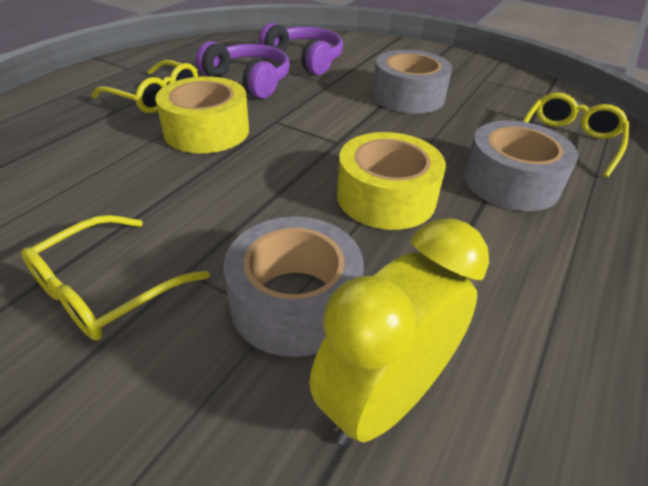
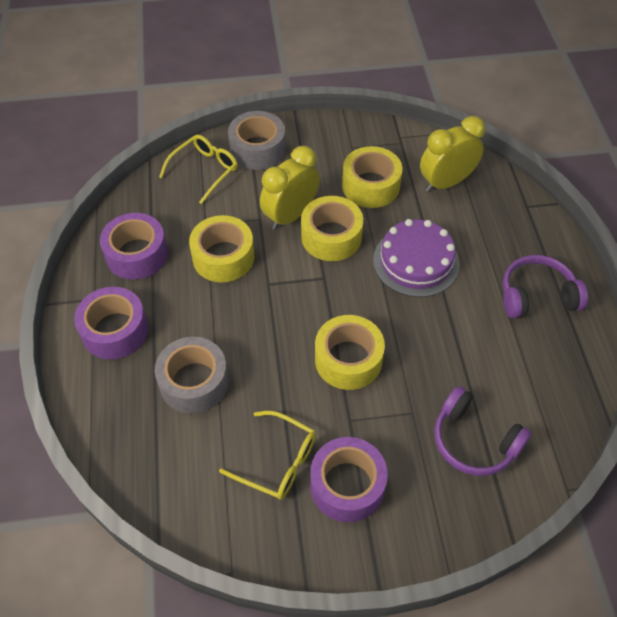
grey tape: [224,217,364,357] [372,50,452,114] [464,120,578,211] = 3 -> [155,337,229,414] [228,111,286,170] = 2
purple cake: none = 0 -> [373,219,460,297] = 1
purple tape: none = 0 -> [74,287,148,360] [100,213,168,280] [310,437,388,522] = 3
yellow clock: [309,218,489,445] = 1 -> [260,146,320,230] [420,116,485,192] = 2
yellow glasses: [21,215,210,340] [92,60,198,113] [522,93,629,178] = 3 -> [159,135,238,204] [219,411,316,500] = 2
yellow tape: [155,76,249,153] [337,132,446,230] = 2 -> [189,215,255,283] [301,196,363,261] [315,315,385,390] [342,146,403,208] = 4

